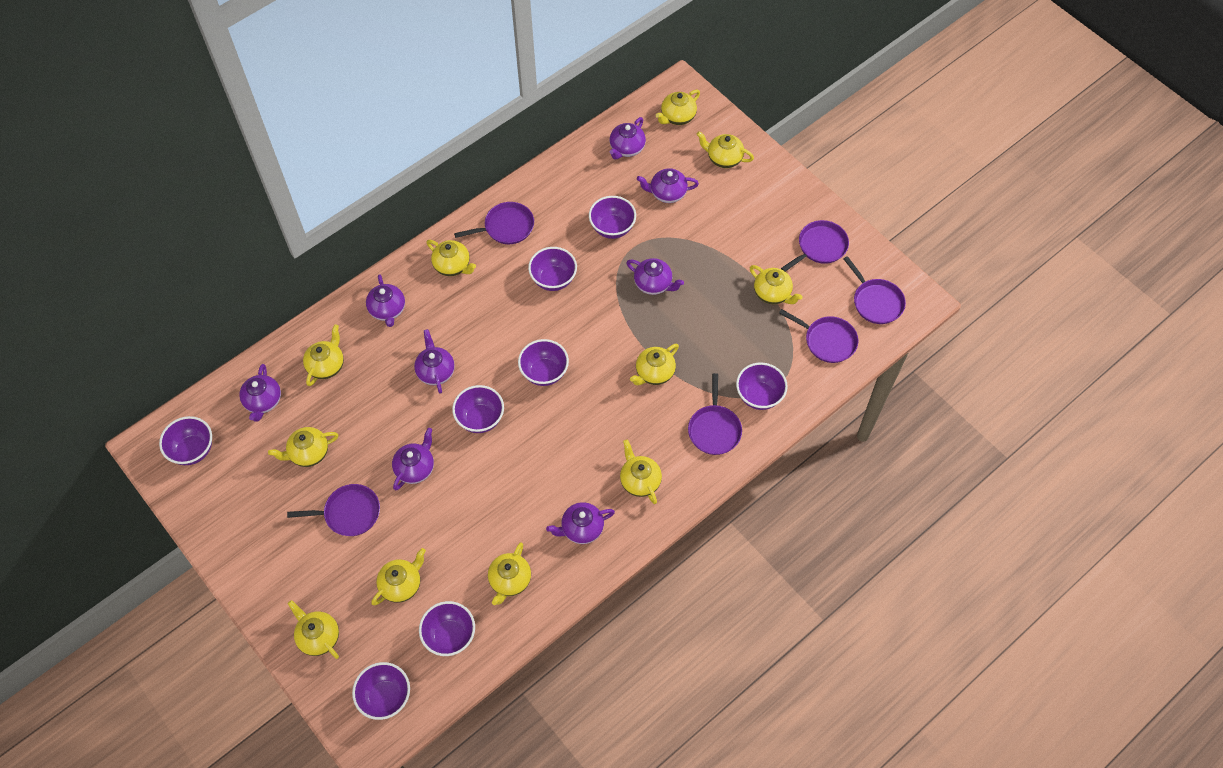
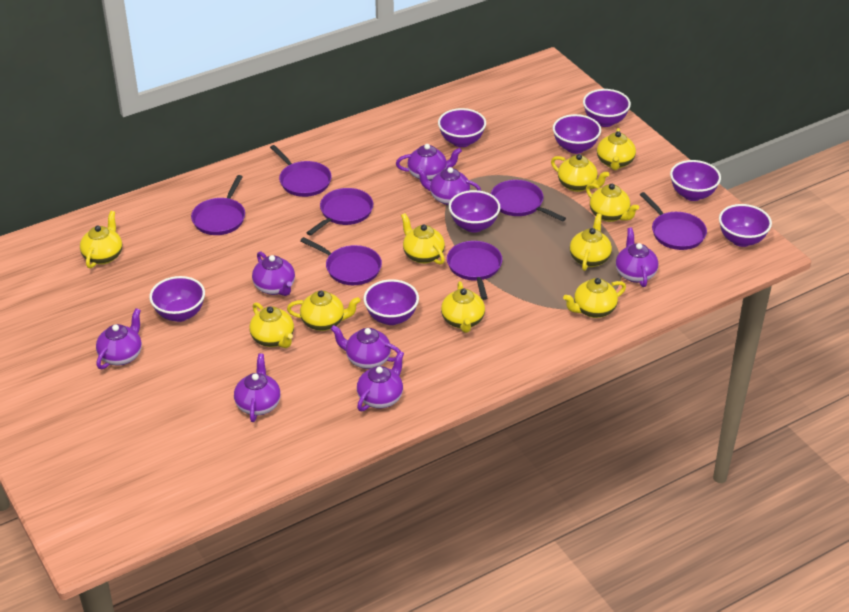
purple pan: [287,484,380,536] [454,202,534,244] [688,373,742,455] [779,309,858,363] [781,220,849,271] [844,256,906,324] = 6 -> [191,175,245,235] [270,145,332,197] [300,237,382,285] [307,188,373,236] [447,241,502,300] [491,180,566,222] [640,192,707,250] = 7
yellow teapot: [268,427,338,467] [288,600,339,659] [303,324,344,386] [371,548,426,605] [426,240,476,276] [488,542,531,605] [620,439,662,504] [630,344,679,385] [656,89,700,125] [696,131,754,168] [750,265,802,304] = 11 -> [80,211,122,268] [249,302,294,348] [287,291,360,331] [401,213,445,265] [441,281,485,333] [551,154,609,192] [563,278,626,318] [570,213,612,271] [586,183,639,222] [597,128,636,170] = 10

